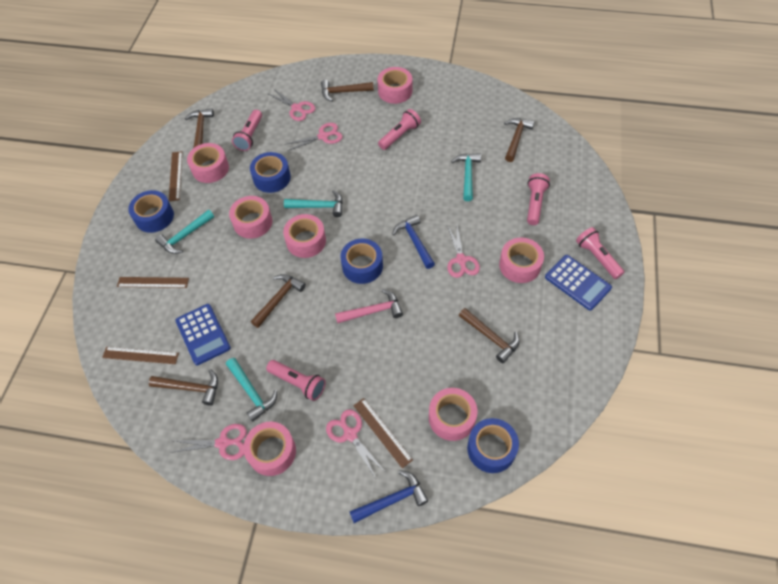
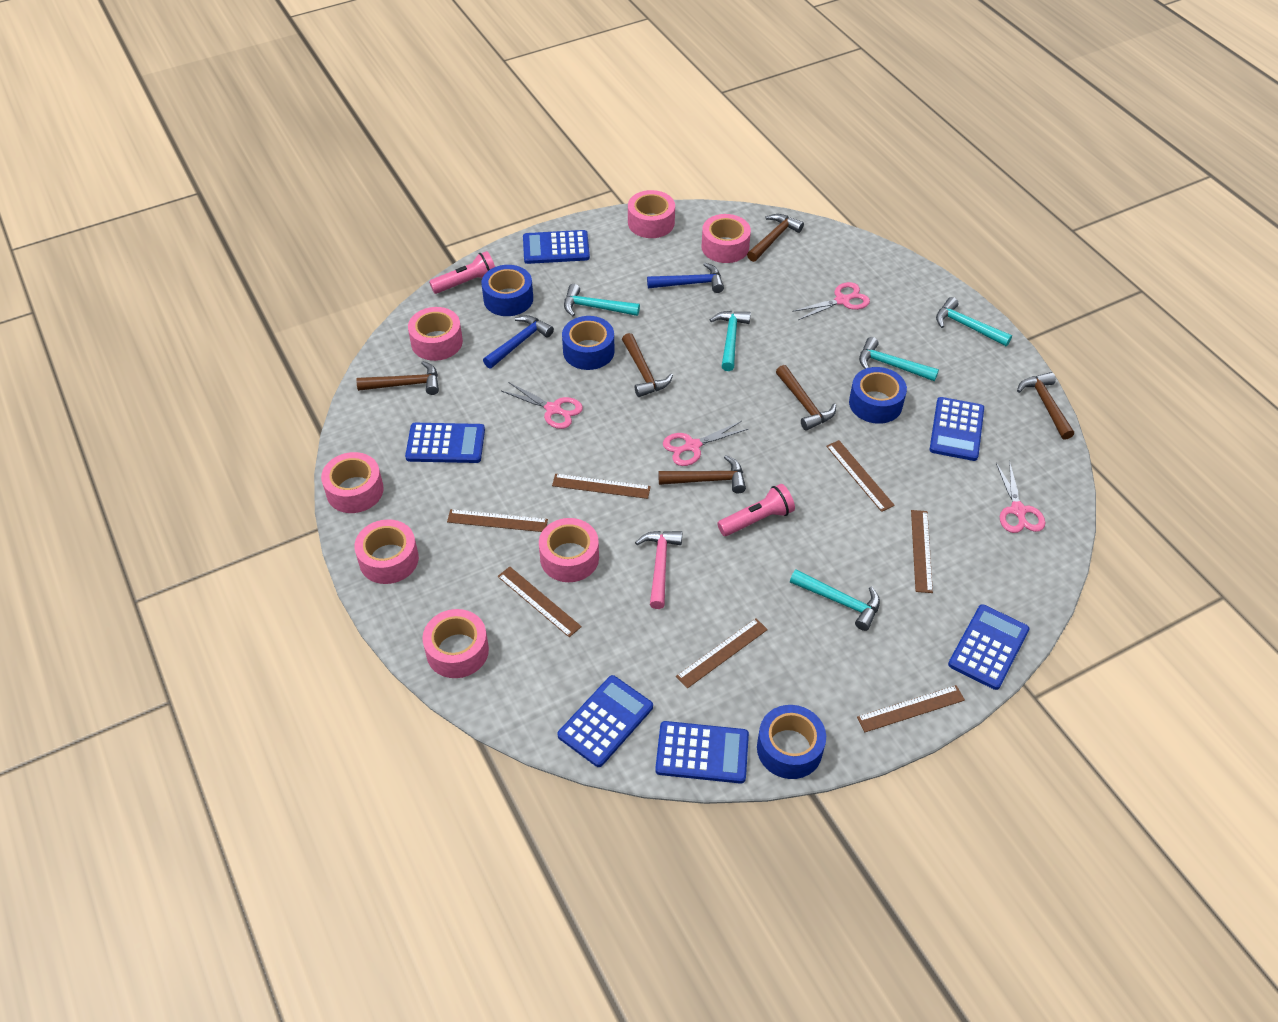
blue calculator: [175,304,231,365] [545,255,612,311] = 2 -> [405,423,485,463] [523,230,590,264] [558,675,653,767] [655,721,749,784] [929,397,984,461] [948,604,1029,690] = 6
brown ruler: [102,347,179,364] [117,277,189,288] [169,151,182,201] [353,398,413,468] = 4 -> [447,509,548,532] [498,567,582,637] [552,474,651,499] [676,618,768,688] [826,440,895,512] [857,685,965,732] [911,510,933,593] = 7
pink flashlight: [232,110,262,151] [266,360,326,401] [378,109,421,150] [527,173,550,225] [576,227,624,279] = 5 -> [429,251,495,294] [717,484,795,536] = 2
pink scissors: [170,424,247,460] [267,88,315,121] [284,123,343,151] [326,409,384,477] [447,225,480,278] = 5 -> [502,382,583,429] [663,421,748,466] [792,282,870,320] [996,461,1045,533] = 4
turquoise hammer: [155,210,214,254] [226,358,277,422] [284,190,343,217] [451,153,481,201] = 4 -> [564,284,640,316] [710,311,751,371] [790,570,880,631] [859,337,939,381] [936,297,1012,346] = 5

